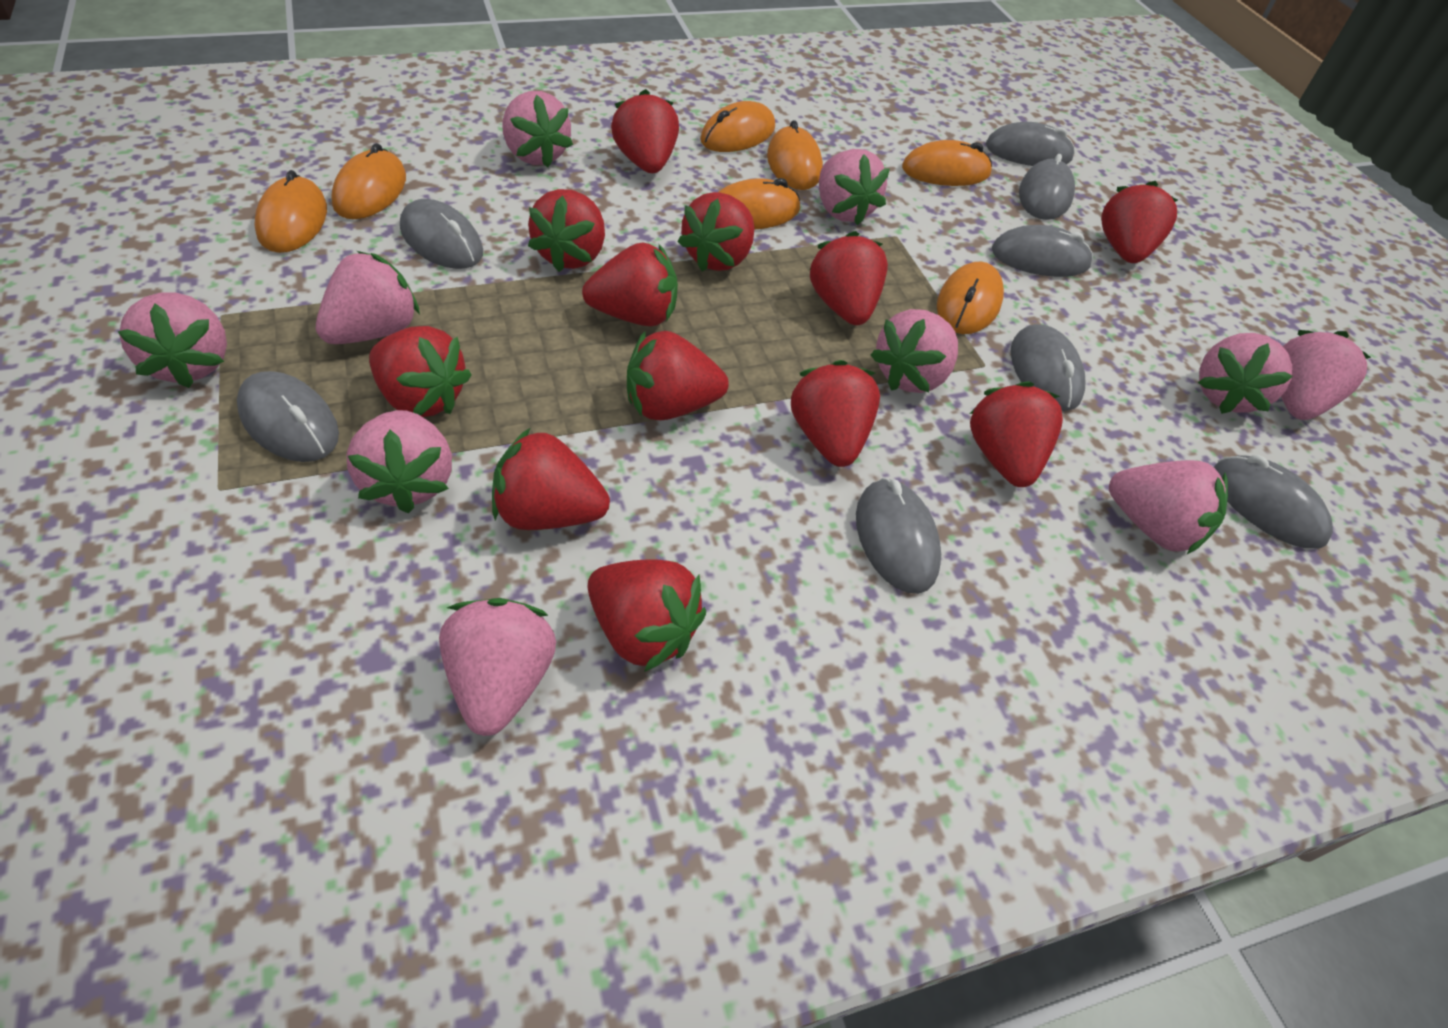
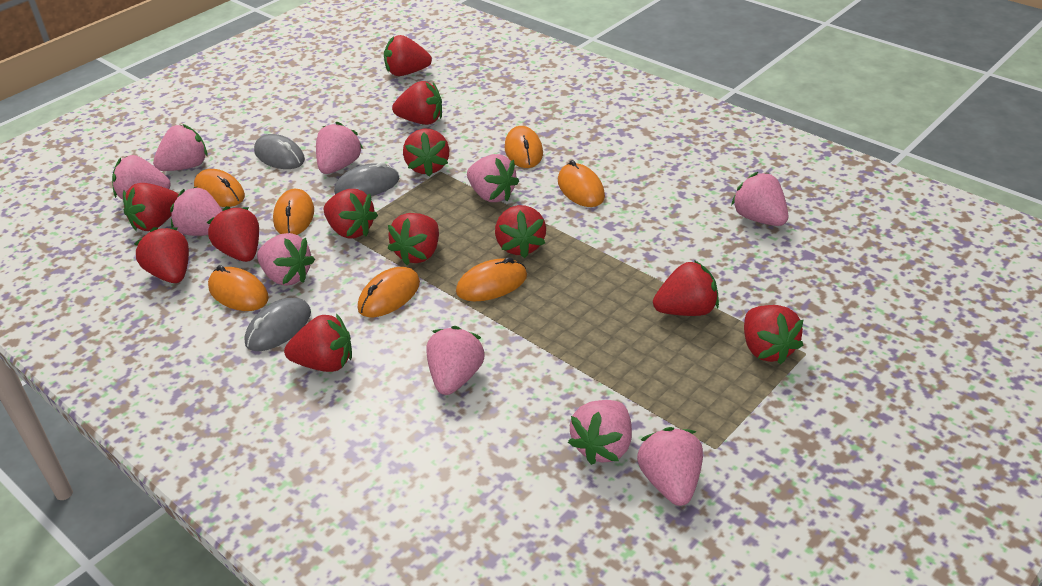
grey mouse: [237,371,339,462] [400,199,483,269] [856,478,941,594] [986,122,1075,166] [991,225,1093,277] [1011,324,1085,411] [1019,154,1075,220] [1214,455,1333,548] = 8 -> [244,298,311,351] [254,134,305,169] [334,162,400,196] = 3

